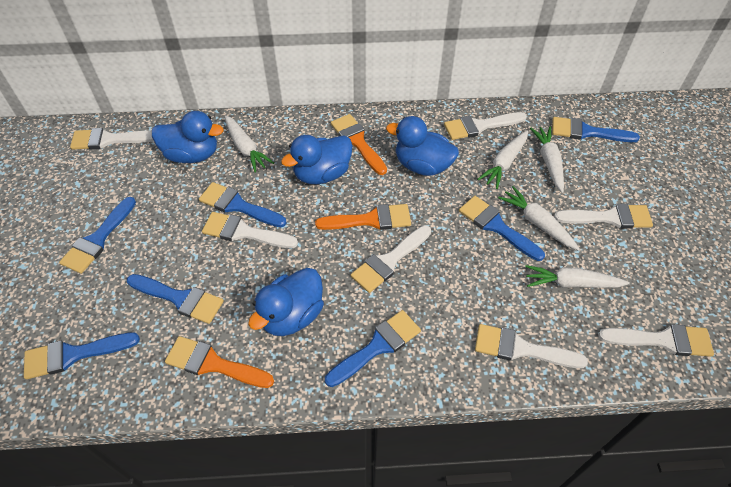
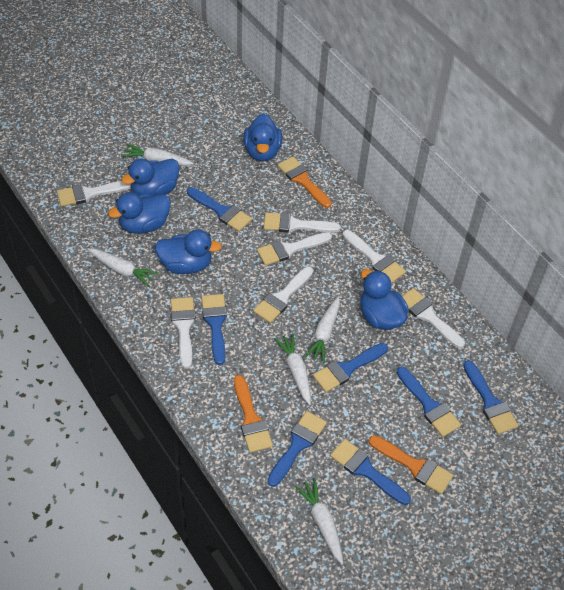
blue duck: [152,111,224,163] [248,268,324,336] [281,135,353,184] [386,116,459,176] = 4 -> [108,192,171,234] [121,159,179,196] [155,230,222,274] [243,114,282,161] [360,269,409,330] = 5

